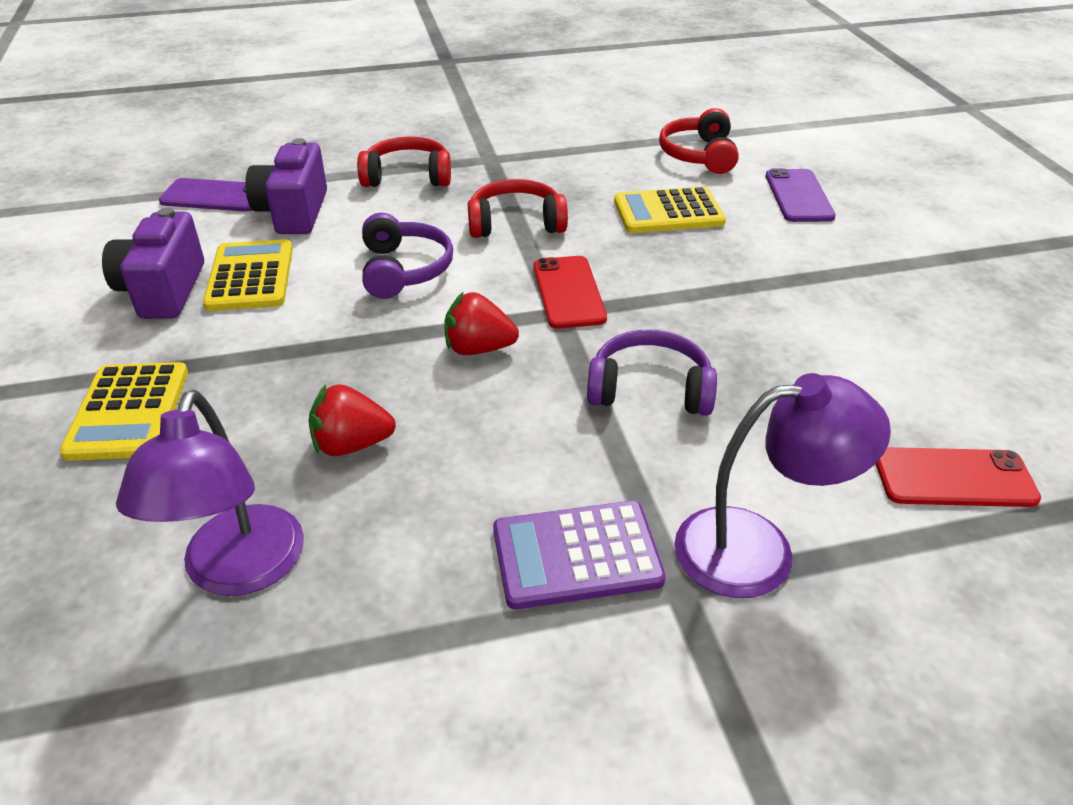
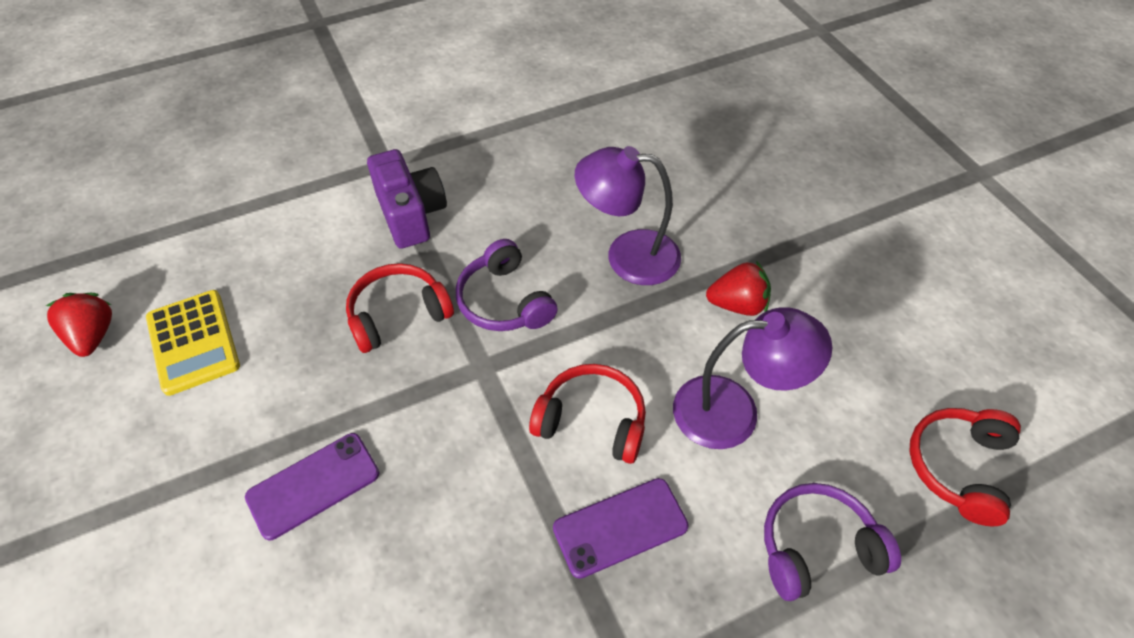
purple calculator: [493,501,666,610] = 1 -> none = 0
purple camera: [102,207,204,319] [245,138,327,234] = 2 -> [367,149,447,249] = 1
red phone: [534,256,607,329] [876,447,1041,507] = 2 -> none = 0
yellow calculator: [60,362,188,461] [203,239,293,311] [614,186,726,233] = 3 -> [146,290,240,396] = 1

